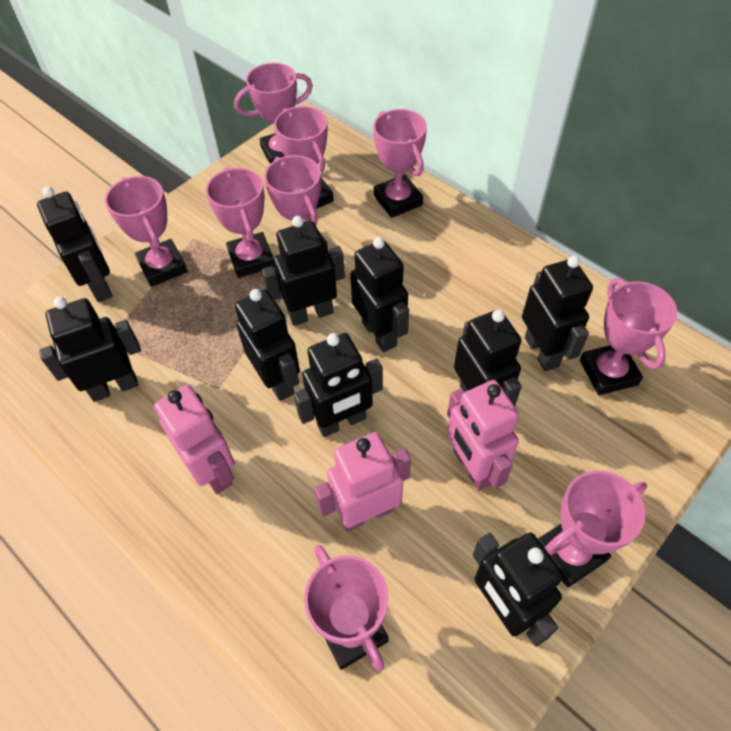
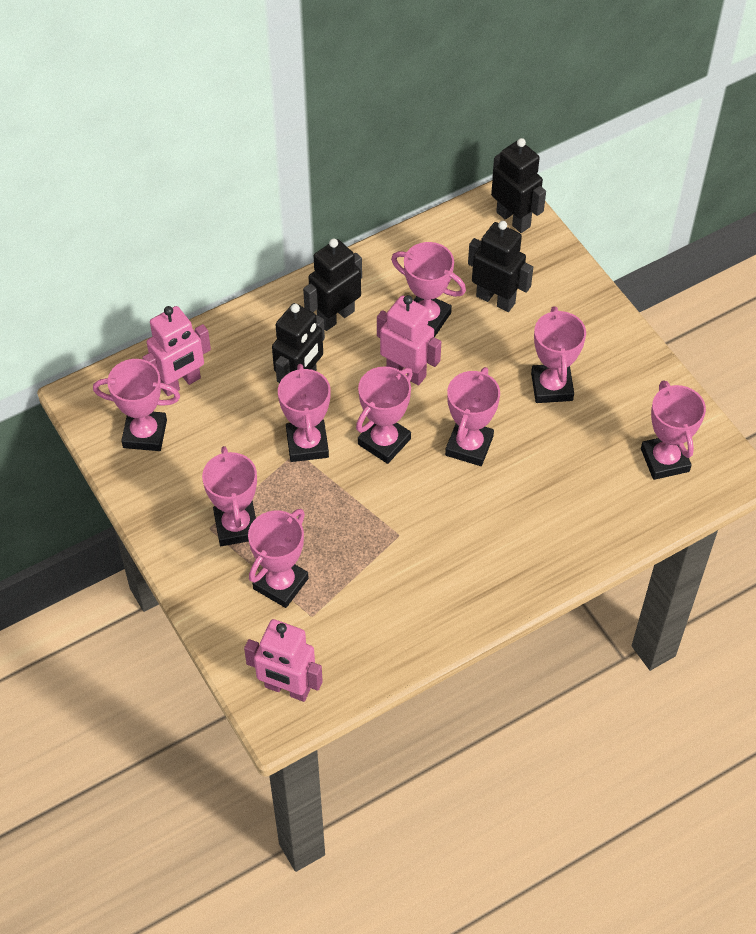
black robot: [37,186,112,302] [39,297,141,402] [235,289,300,401] [262,216,345,326] [294,333,383,437] [350,237,409,352] [454,309,522,406] [473,533,564,647] [522,256,593,371] = 9 -> [272,303,325,383] [303,238,362,331] [468,221,533,312] [491,138,546,233] = 4

